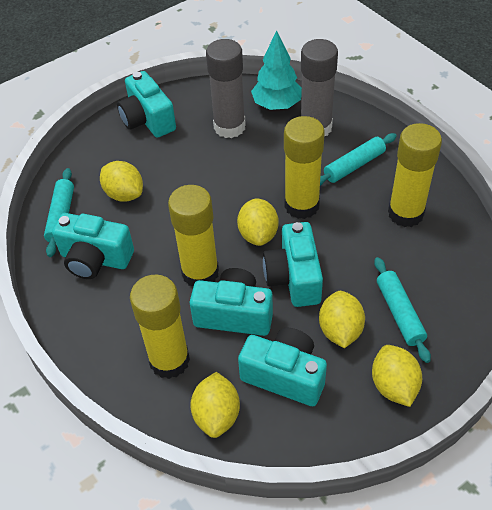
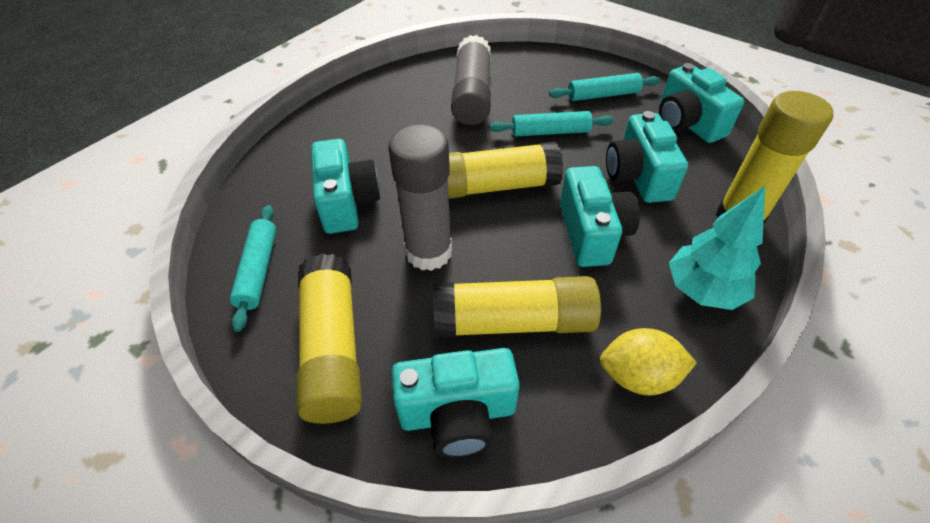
yellow lemon: [100,161,143,202] [190,372,240,438] [237,198,279,246] [319,291,365,348] [372,345,422,407] = 5 -> [600,328,697,396] = 1

